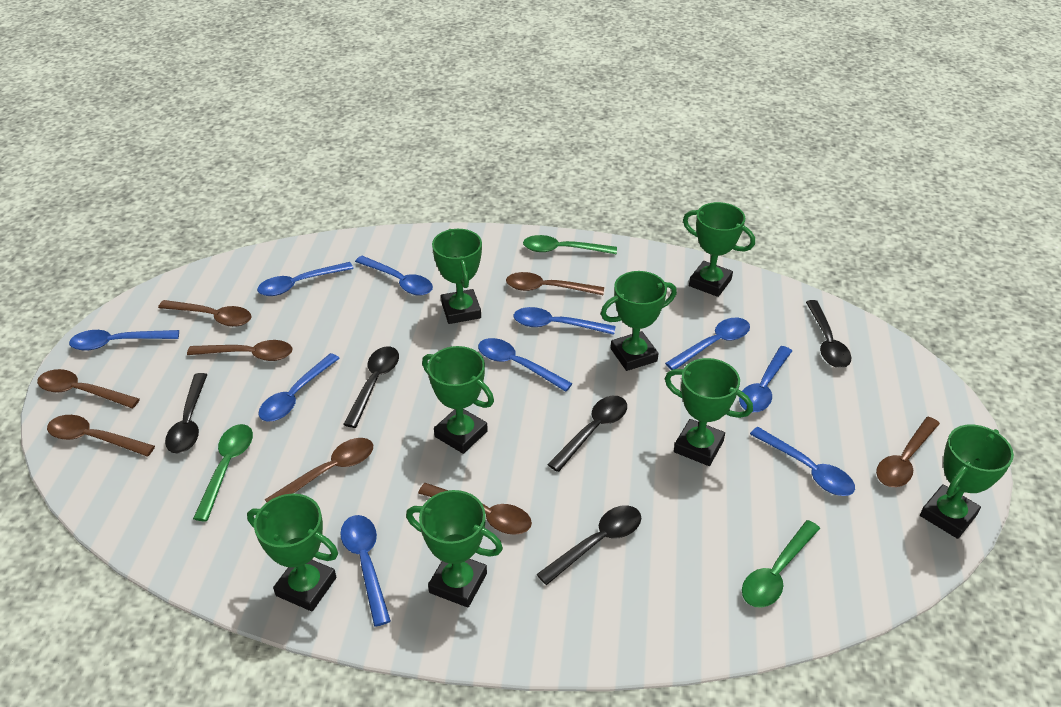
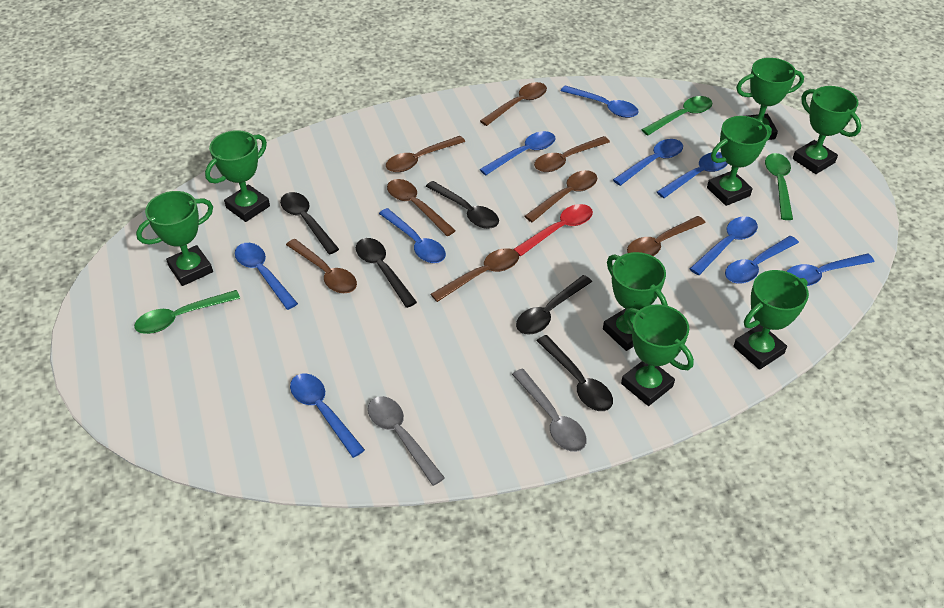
grey spoon: none = 0 -> [368,396,445,486] [512,368,587,452] = 2
red spoon: none = 0 -> [513,204,593,256] = 1

